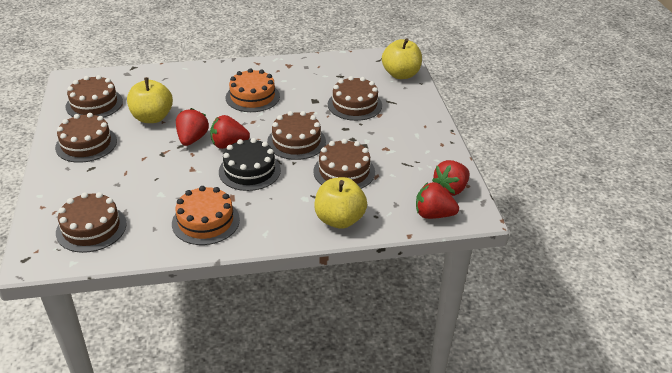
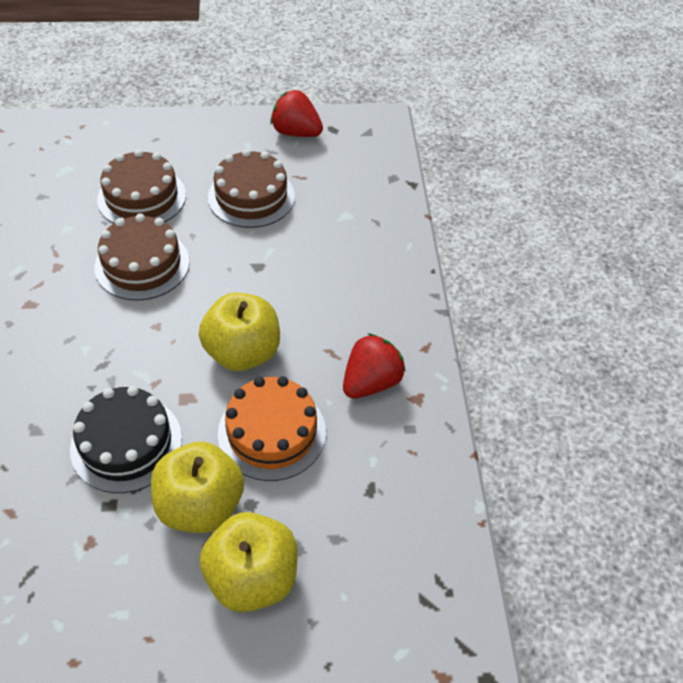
brown cake: [55,113,117,163] [56,192,127,253] [66,75,123,118] [267,111,326,160] [313,139,375,189] [328,76,382,121] = 6 -> [94,214,190,301] [97,149,186,224] [208,149,295,228] = 3
orange cake: [172,186,240,245] [226,68,280,112] = 2 -> [218,376,326,481] = 1
red strawberry: [176,108,209,146] [210,115,250,149] [416,182,459,219] [432,160,470,196] = 4 -> [270,90,323,137] [343,333,406,399] = 2

